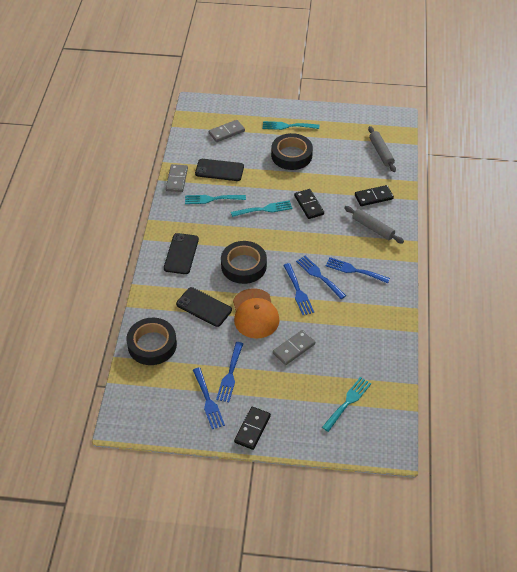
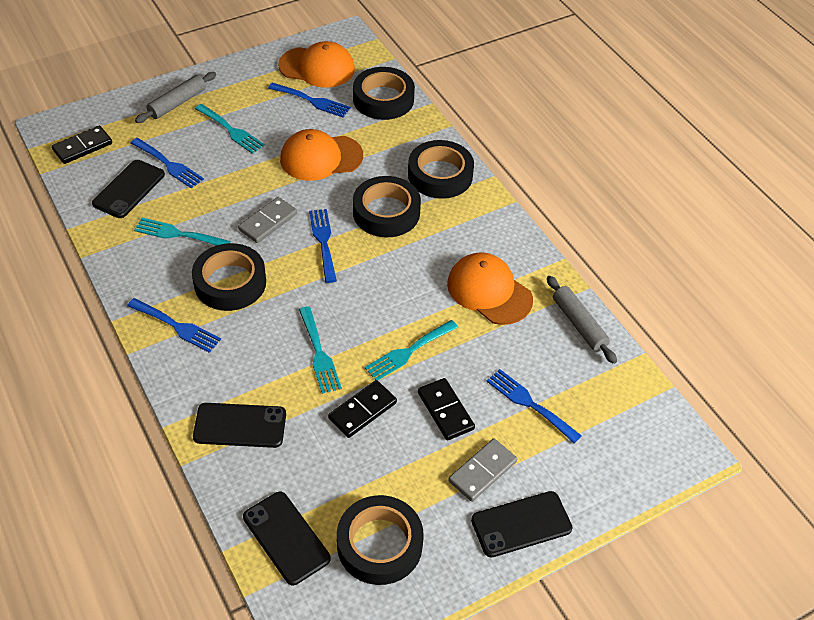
black phone: [164,233,199,274] [176,287,232,327] [195,159,244,181] = 3 -> [92,160,165,218] [193,403,286,448] [243,492,331,585] [471,491,572,557] = 4
black tape: [126,318,177,365] [221,241,267,284] [271,133,313,170] = 3 -> [192,243,266,311] [337,495,424,585] [353,67,415,120] [353,176,421,237] [408,140,474,199] = 5
grey domino: [166,164,188,192] [209,120,245,142] [273,330,315,365] = 3 -> [238,197,297,243] [448,438,517,502] = 2
orange cap: [233,288,279,339] = 1 -> [278,41,355,88] [280,129,363,181] [447,252,533,325] = 3

